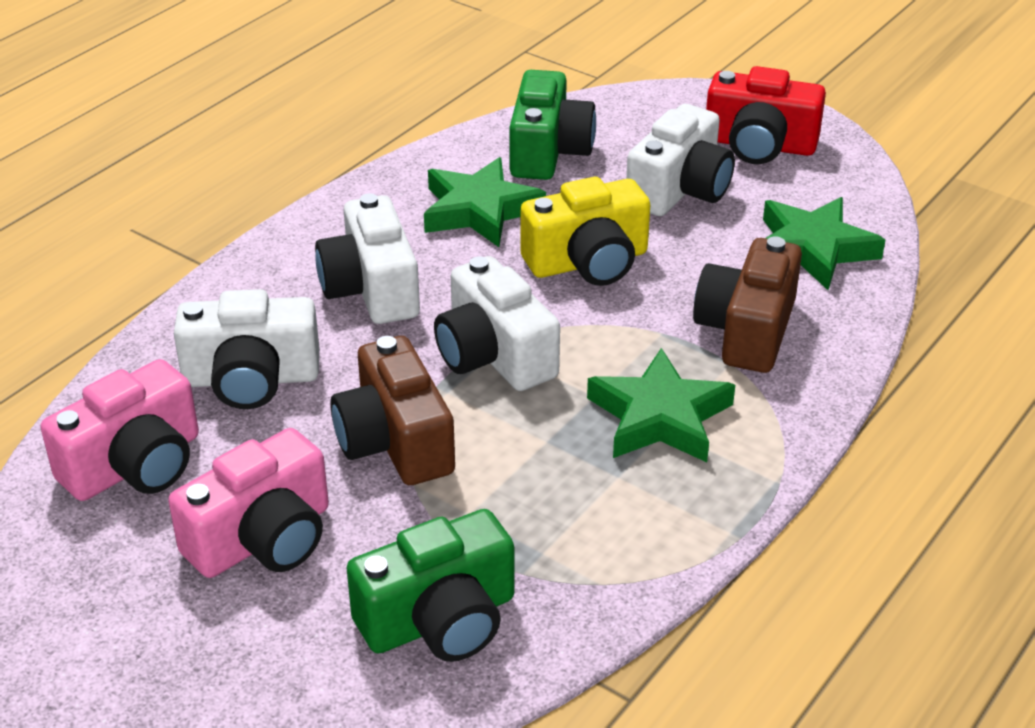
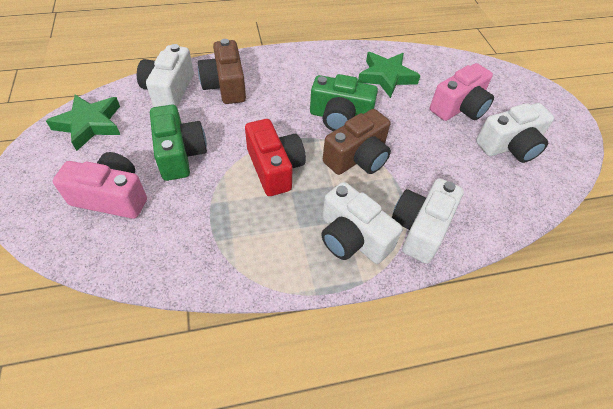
green star: [424,157,546,247] [587,348,735,462] [763,197,885,290] = 3 -> [46,95,120,151] [358,52,421,98] = 2
yellow camera: [520,177,650,286] = 1 -> none = 0

